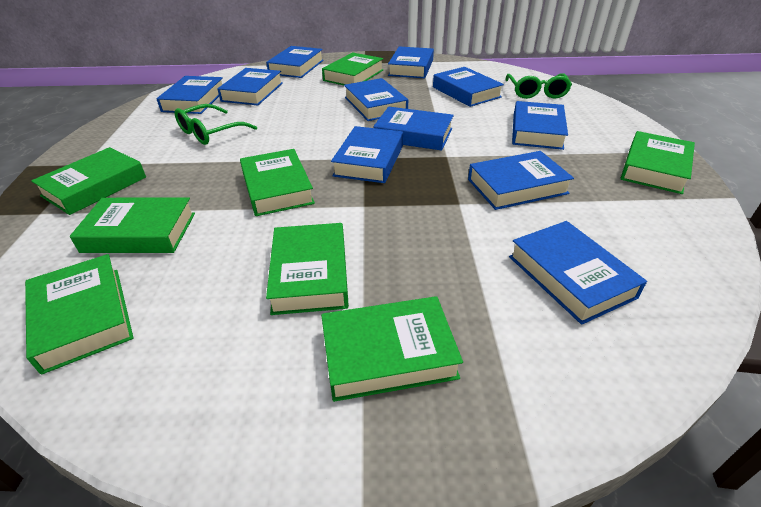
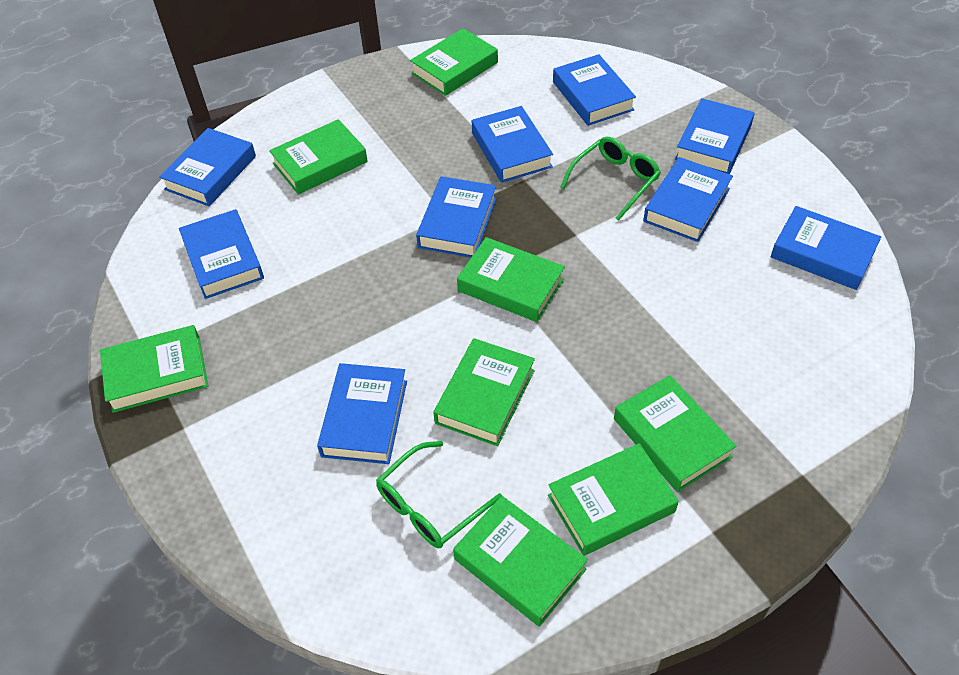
blue book: [156,76,223,114] [217,68,283,105] [266,46,324,78] [331,126,403,183] [344,78,408,121] [374,107,454,151] [388,46,434,78] [433,67,504,107] [468,151,574,210] [509,221,647,325] [512,101,568,150] = 11 -> [159,128,256,206] [179,209,264,299] [317,363,407,464] [416,176,496,258] [472,106,553,183] [553,54,636,126] [643,157,733,242] [675,98,754,174] [770,206,881,290] = 9

